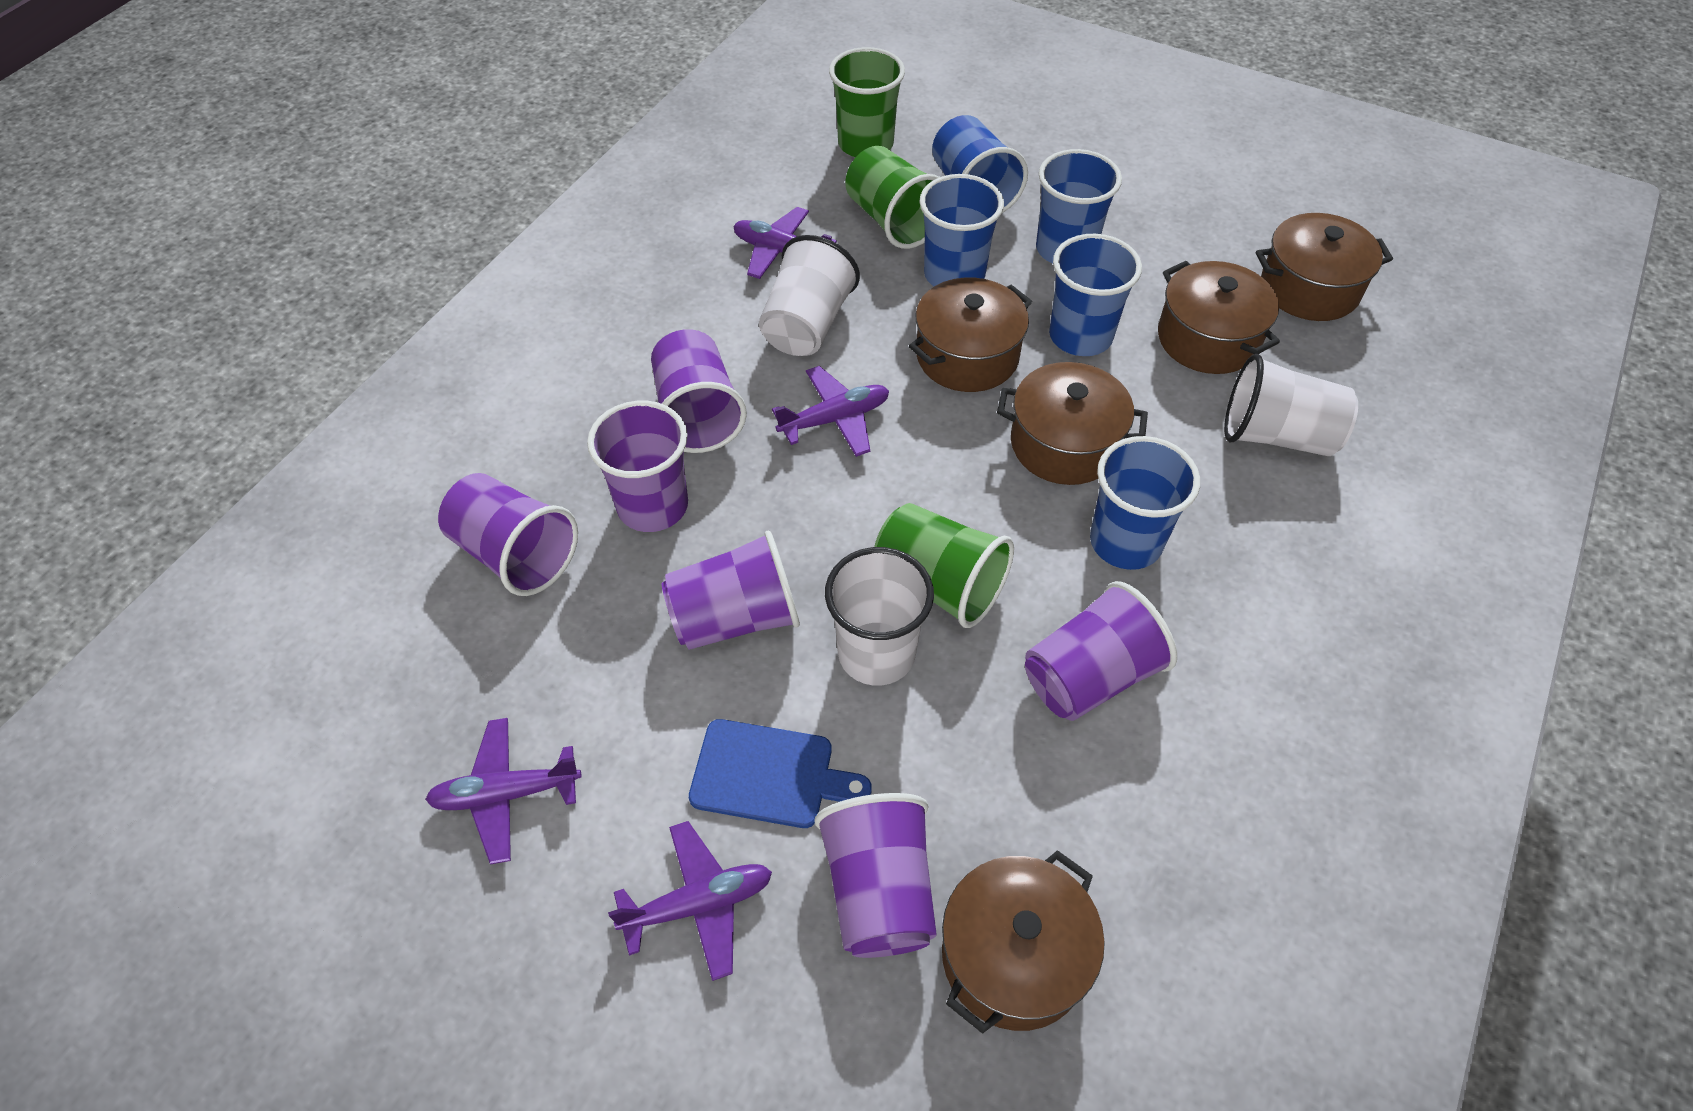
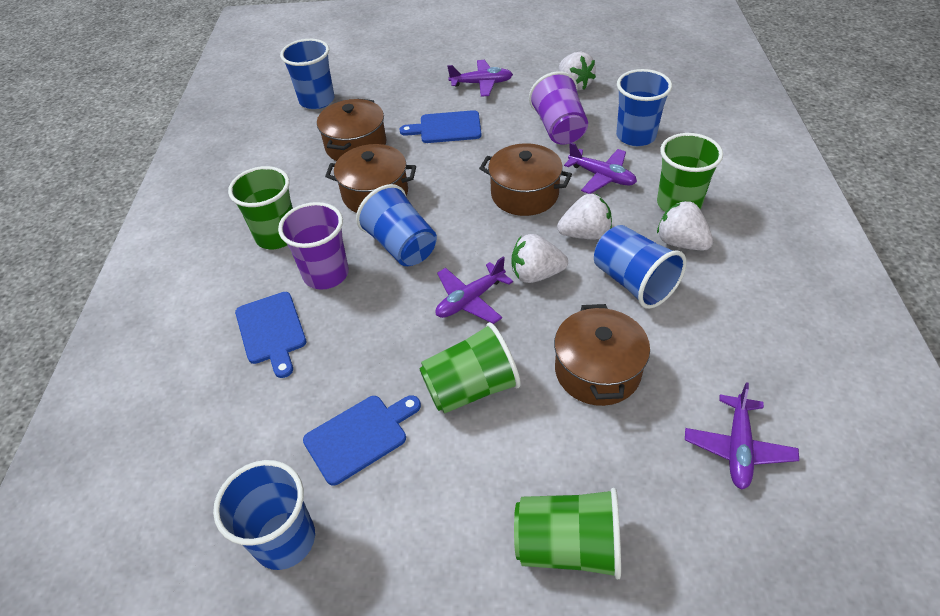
blue cutting board: [689,719,872,828] = 1 -> [235,292,306,378] [303,395,421,486] [399,110,481,143] = 3
brown pot: [909,277,1032,392] [942,850,1105,1034] [997,362,1148,485] [1158,261,1280,374] [1256,213,1393,321] = 5 -> [317,99,386,161] [325,144,416,213] [479,143,572,216] [554,304,650,406] = 4
green cup: [829,47,905,157] [845,146,940,249] [874,503,1014,628] = 3 -> [228,166,293,249] [419,323,521,414] [514,488,621,580] [657,133,723,212] = 4
purple cup: [438,473,578,596] [587,401,688,532] [651,329,747,453] [661,531,800,650] [815,793,937,958] [1025,581,1177,721] = 6 -> [278,202,349,290] [529,71,588,145] = 2
white cup: [759,235,860,356] [825,547,934,686] [1224,354,1358,456] = 3 -> none = 0
white strawberry: none = 0 -> [512,234,568,283] [557,194,612,239] [559,52,596,91] [657,201,713,251] = 4

